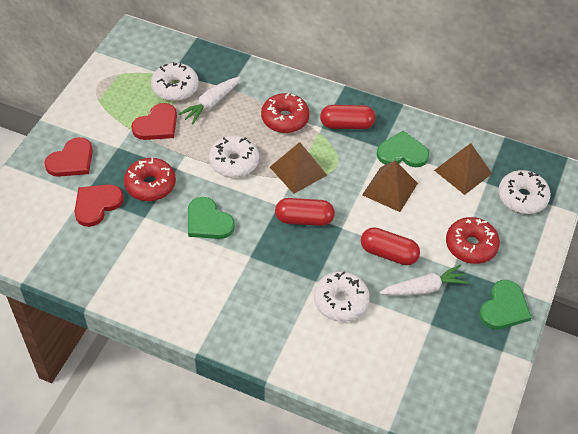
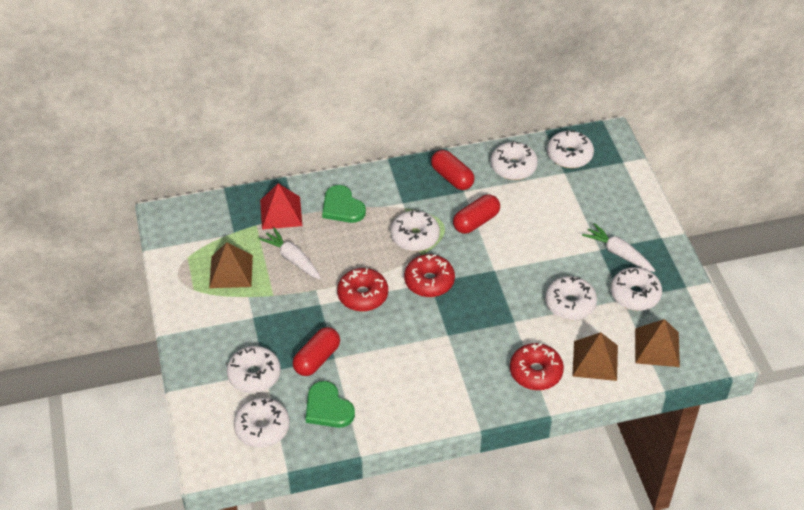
green heart: [188,197,235,239] [377,131,429,167] [479,280,532,329] = 3 -> [306,381,355,428] [322,185,366,223] = 2
red heart: [44,137,93,177] [74,184,124,227] [131,103,177,140] = 3 -> none = 0
red pyramid: none = 0 -> [260,183,302,229] = 1
white donut: [151,62,199,101] [209,135,259,178] [314,271,370,322] [498,170,551,214] = 4 -> [226,346,281,393] [234,398,290,448] [391,210,440,251] [491,141,538,180] [545,276,597,320] [547,130,594,168] [611,267,662,311] = 7

